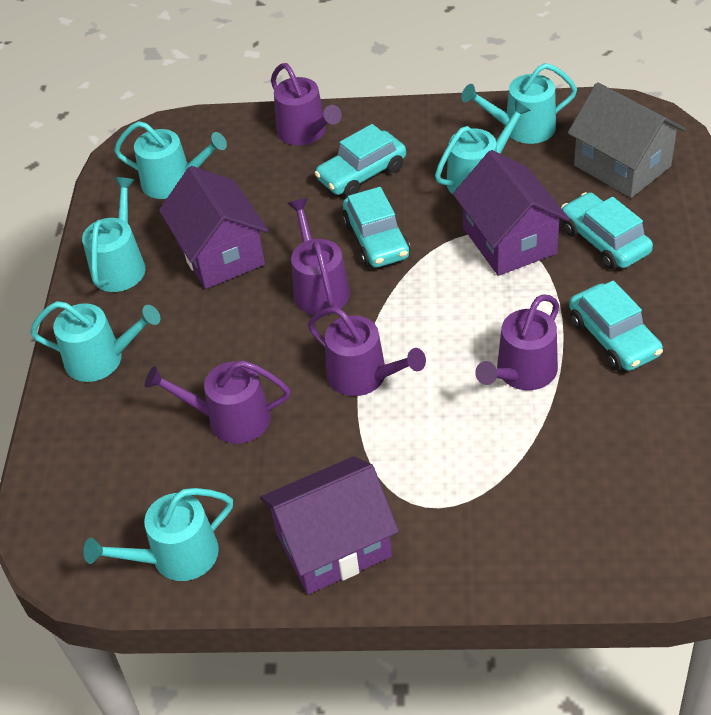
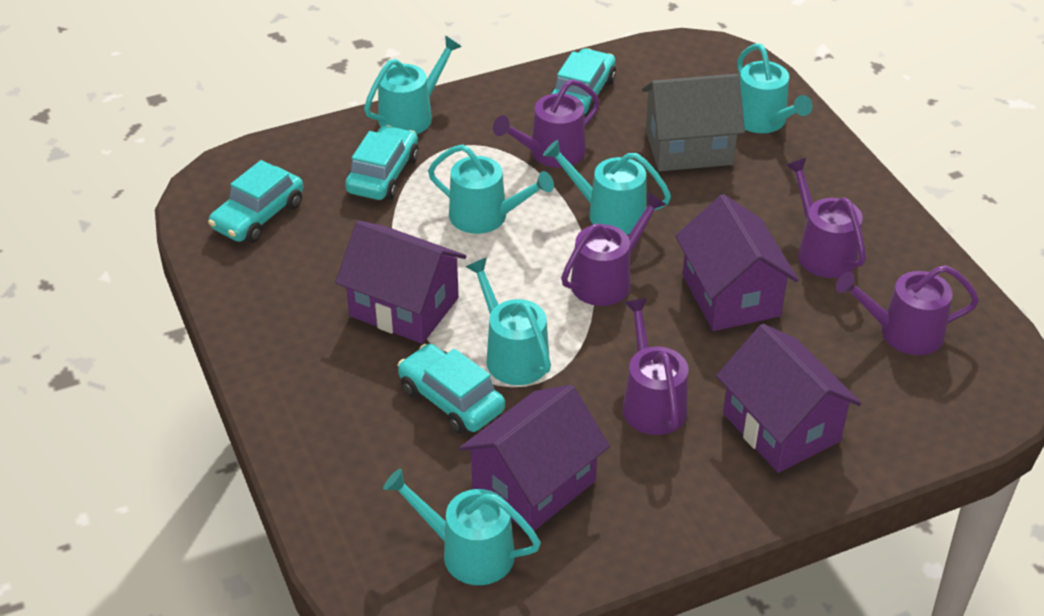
purple house: [159,166,269,289] [260,456,399,594] [453,150,570,276] = 3 -> [335,220,466,344] [459,385,610,531] [675,194,799,331] [716,324,861,473] = 4

